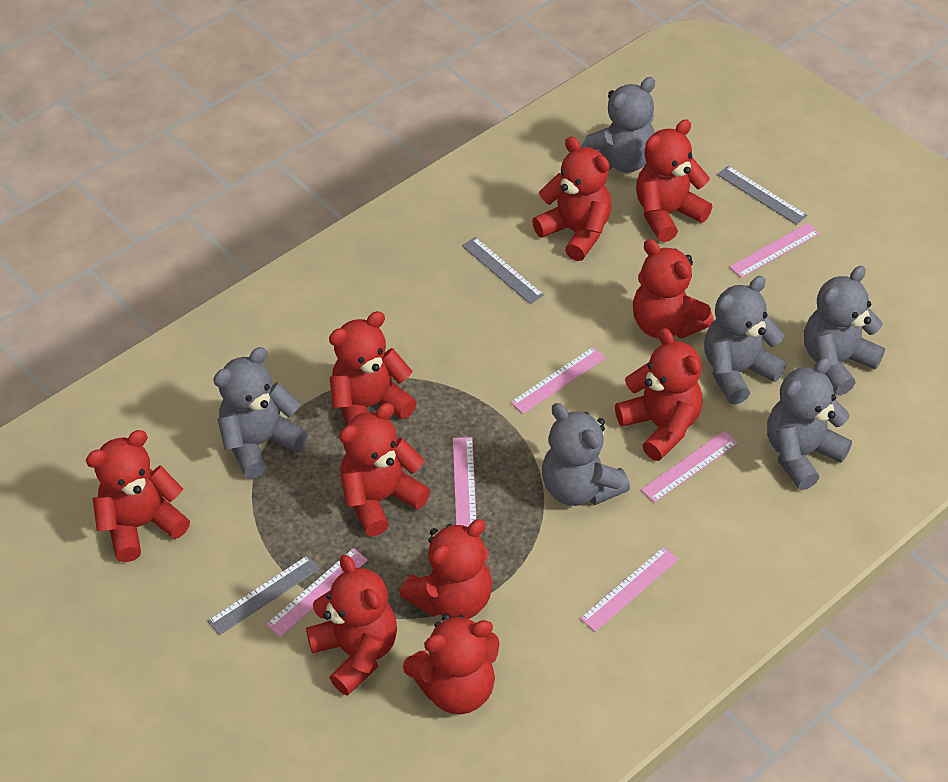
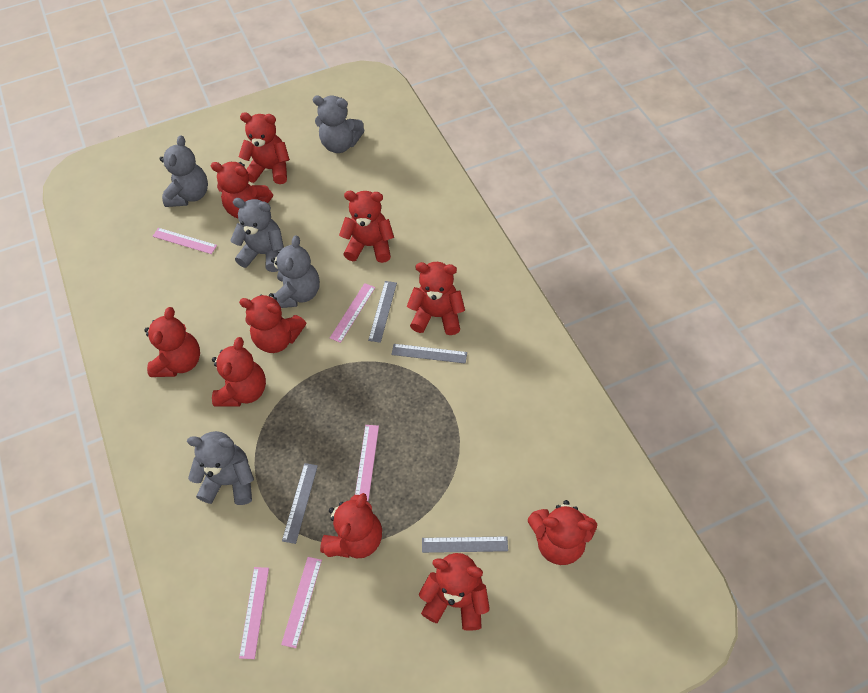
grey ruler: [208,555,320,635] [462,237,544,304] [717,166,807,225] = 3 -> [282,463,318,544] [368,281,397,343] [391,344,467,364] [422,536,508,553] = 4
grey teddy bear: [213,347,308,479] [542,403,630,506] [580,77,655,173] [704,276,786,405] [767,357,852,490] [804,266,885,396] = 6 -> [159,135,208,207] [187,431,254,505] [230,198,284,272] [271,236,320,308] [313,96,364,153] = 5
pink ruler: [266,548,368,637] [453,437,476,527] [510,347,606,414] [580,547,678,632] [641,431,738,503] [730,223,820,278] = 6 -> [153,228,217,254] [239,567,269,659] [281,557,322,648] [330,283,375,343] [355,425,379,501] = 5

